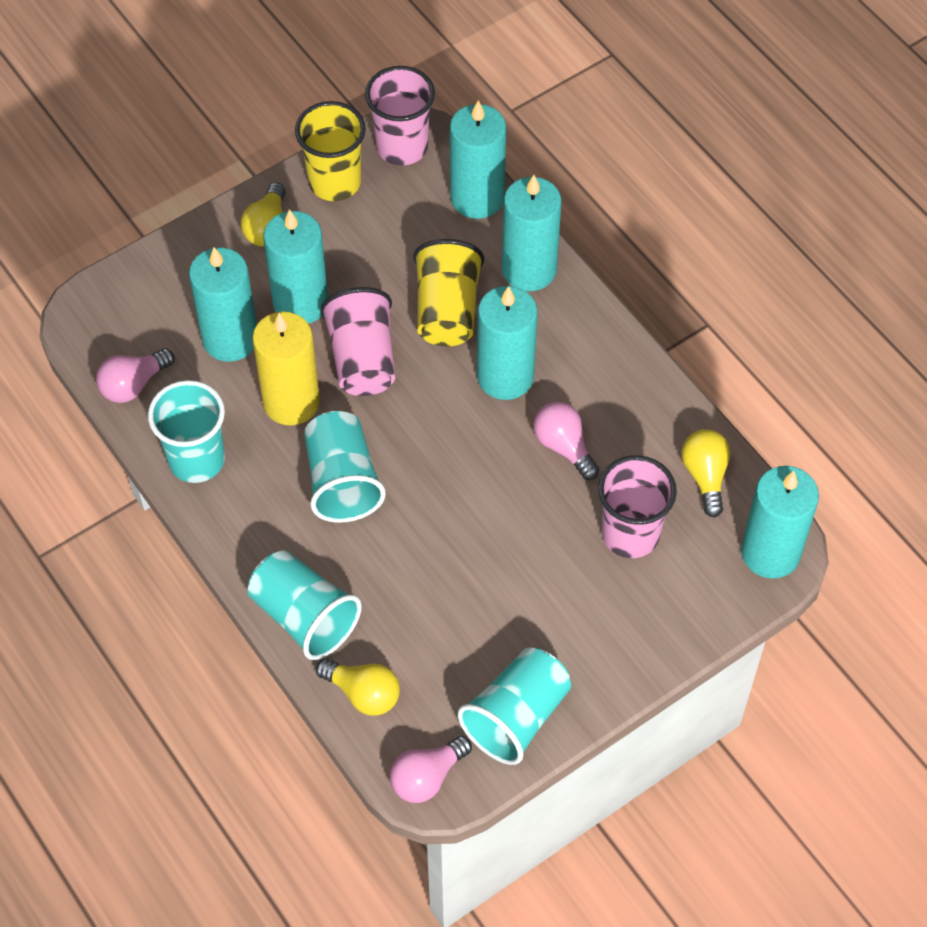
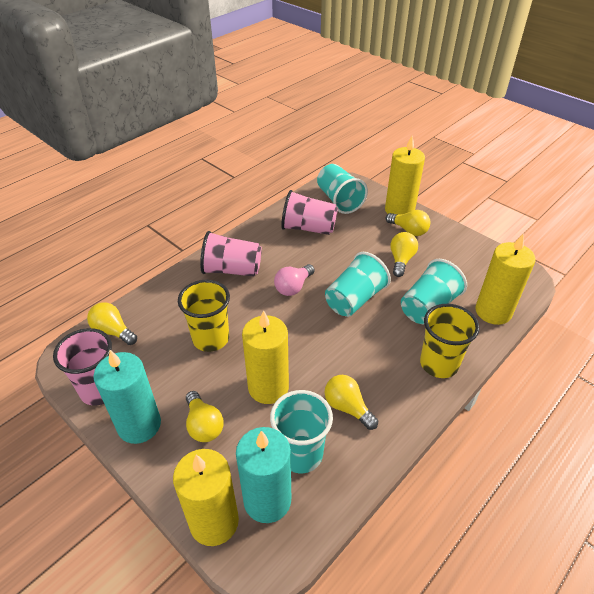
pink light bulb: [96,348,175,403] [390,736,472,803] [534,402,599,480] = 3 -> [274,264,315,296] = 1
turquoise candle: [189,247,257,362] [263,209,328,324] [450,100,506,219] [477,286,538,400] [502,175,562,291] [741,466,819,578] = 6 -> [93,350,161,444] [236,427,291,523] = 2
yellow candle: [252,312,320,426] = 1 -> [173,449,239,546] [242,310,289,404] [385,136,425,214] [475,234,536,325] = 4
yellow light bulb: [241,182,286,247] [316,659,400,716] [682,429,731,518] = 3 -> [87,302,137,345] [186,391,224,442] [324,375,378,430] [386,210,430,236] [390,232,418,277] = 5

